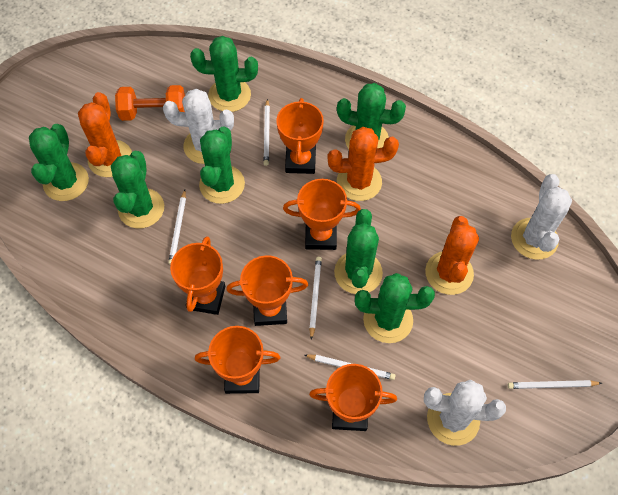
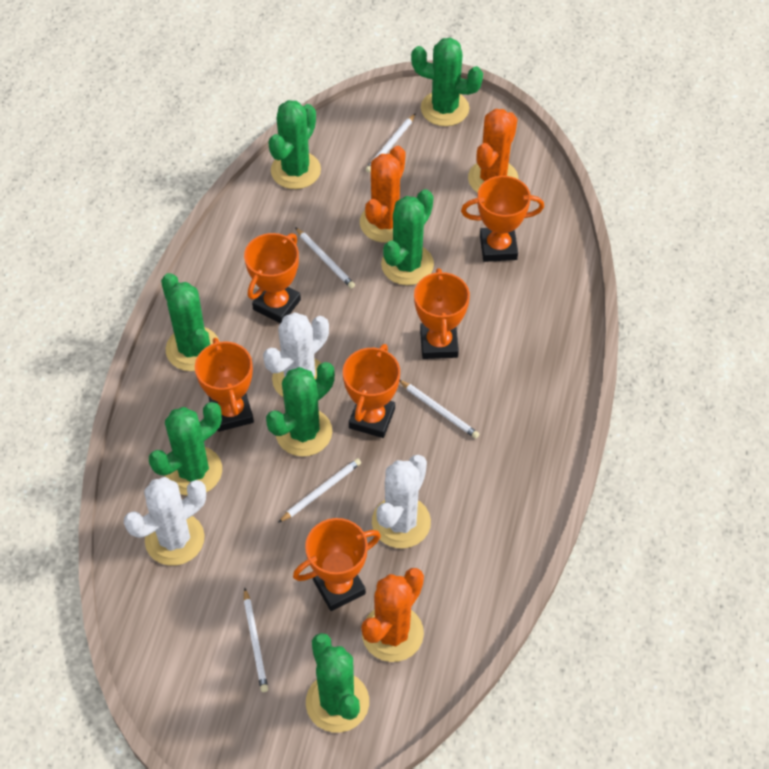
orange dumbbell: [115,85,185,121] = 1 -> none = 0

